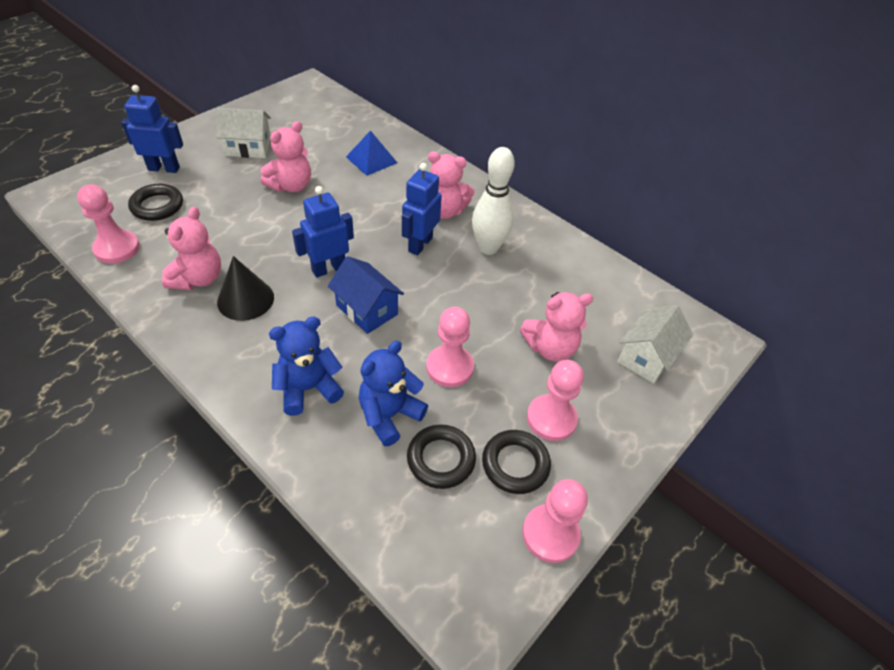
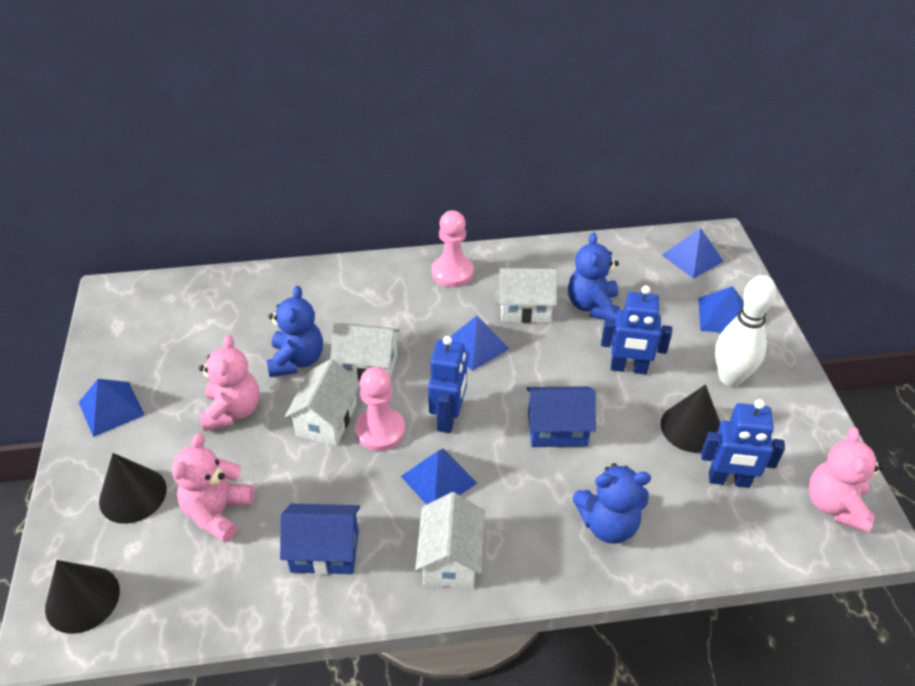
black cone: [217,256,274,321] = 1 -> [45,560,120,634] [99,453,167,524] [661,384,720,453] = 3
black ring: [128,184,183,221] [407,424,476,489] [482,430,551,494] = 3 -> none = 0
blue house: [328,256,404,334] = 1 -> [280,504,360,575] [526,386,596,447] = 2
blue pyramid: [346,130,397,176] = 1 -> [79,379,144,437] [401,449,477,505] [450,316,510,371] [662,228,724,279] [698,286,744,333] = 5
blue teddy bear: [269,317,344,416] [359,340,428,446] = 2 -> [267,286,323,377] [568,232,620,320] [573,463,651,544] = 3
pink pawn: [77,184,140,264] [426,307,474,387] [522,479,588,563] [527,360,584,441] = 4 -> [355,367,405,451] [432,210,474,287] = 2
pink teddy bear: [162,207,221,290] [261,121,311,192] [428,151,475,219] [520,292,593,361] = 4 -> [172,433,254,543] [199,335,259,431] [809,427,884,533] = 3
white house: [216,108,271,158] [617,304,693,383] = 2 -> [285,359,360,446] [330,323,400,381] [415,492,485,588] [499,268,557,323] = 4

